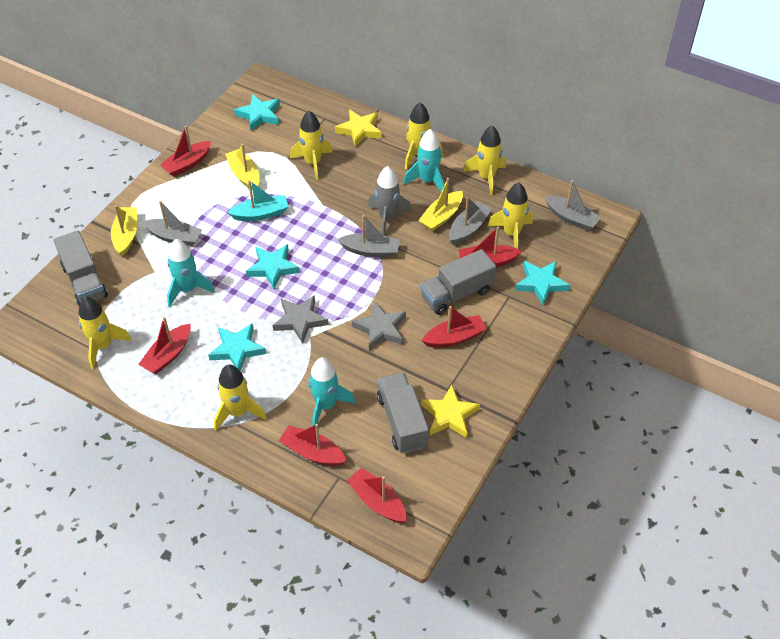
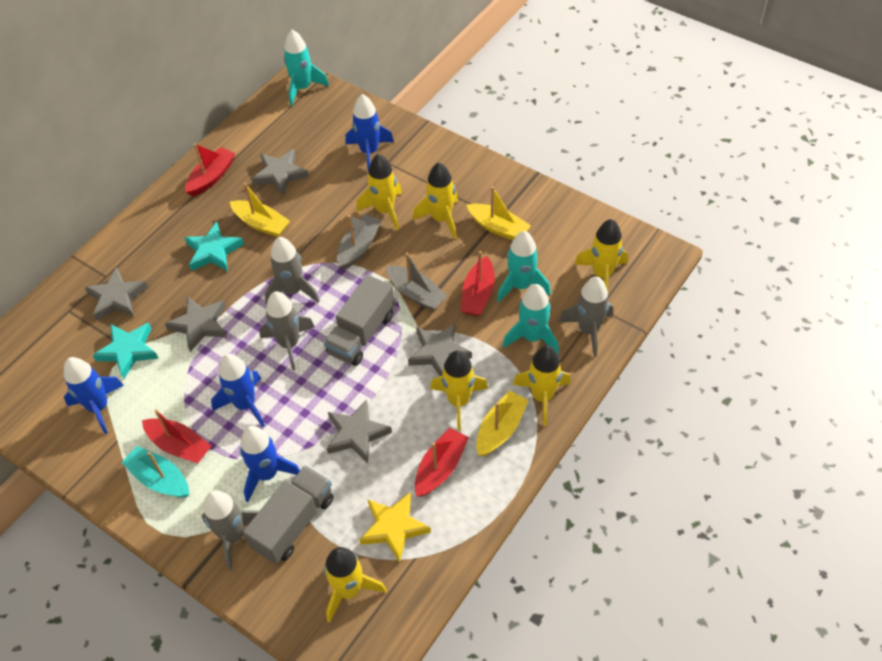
blue rocket: none = 0 -> [64,357,124,434] [211,354,265,427] [240,426,300,502] [346,94,394,170] = 4
grey boat: [143,201,202,246] [337,215,400,257] [449,197,492,245] [544,180,602,231] = 4 -> [337,214,382,270] [386,252,447,311] = 2
grey rocket: [368,166,412,235] = 1 -> [202,490,259,570] [259,291,315,371] [265,237,320,305] [558,277,613,357] = 4
grey star: [273,295,329,344] [352,302,406,350] = 2 -> [85,267,148,321] [165,296,227,352] [252,149,309,196] [327,399,392,464] [408,323,472,376] = 5
grey truck: [54,230,108,306] [377,372,429,453] [420,249,496,315] = 3 -> [243,465,334,564] [324,275,395,366] = 2
red boat: [138,317,191,374] [160,126,211,177] [279,424,347,466] [347,468,407,523] [421,306,487,348] [459,226,522,267] = 6 -> [142,409,211,463] [185,143,235,196] [415,428,469,497] [461,251,495,316] = 4
turquoise star: [208,323,266,371] [234,94,280,131] [246,244,300,289] [515,261,570,306] = 4 -> [93,323,159,379] [184,222,244,271] = 2
yellow star: [335,109,382,147] [421,385,480,438] = 2 -> [359,492,431,563] = 1

